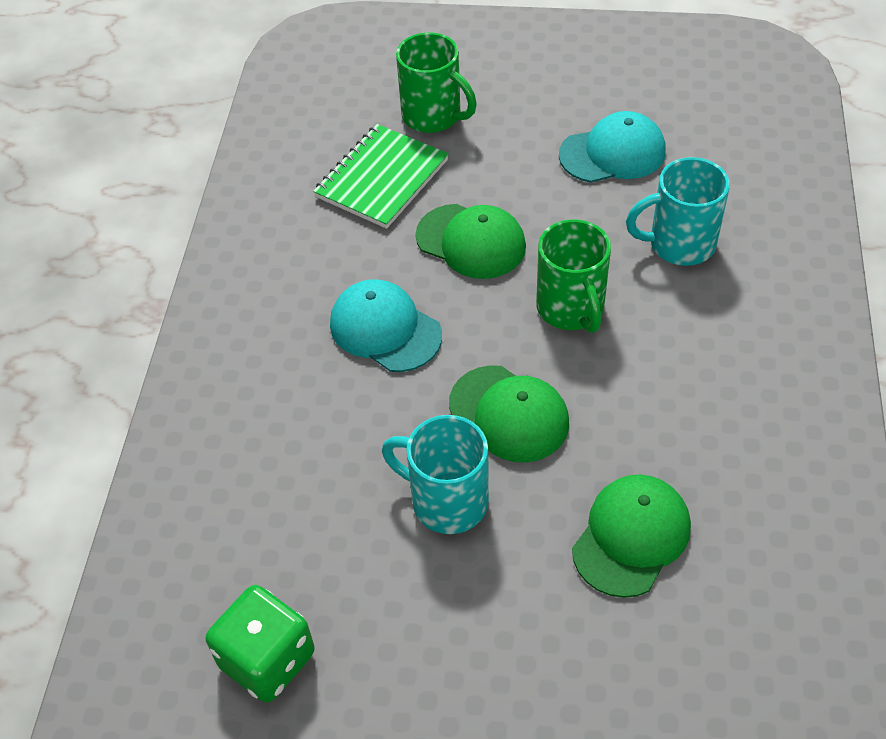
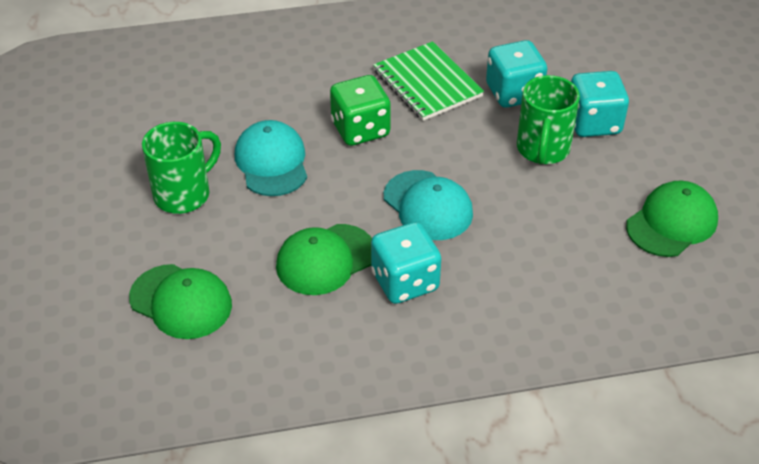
turquoise dice: none = 0 -> [371,222,441,304] [486,40,547,108] [571,71,629,137] = 3
turquoise mug: [382,415,489,534] [626,157,730,266] = 2 -> none = 0

